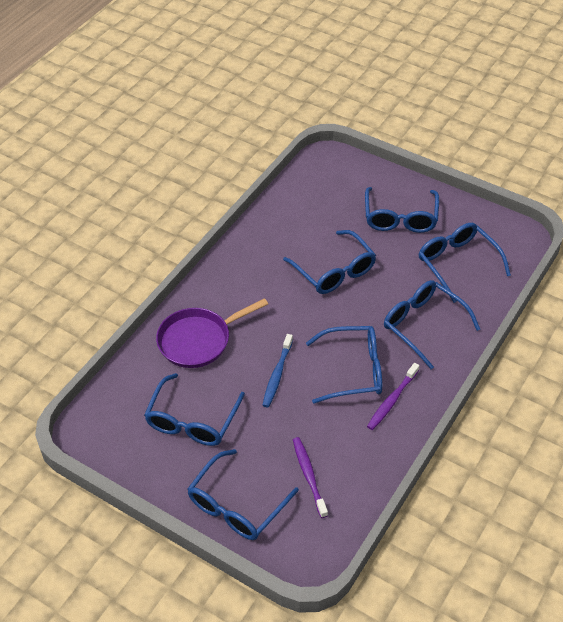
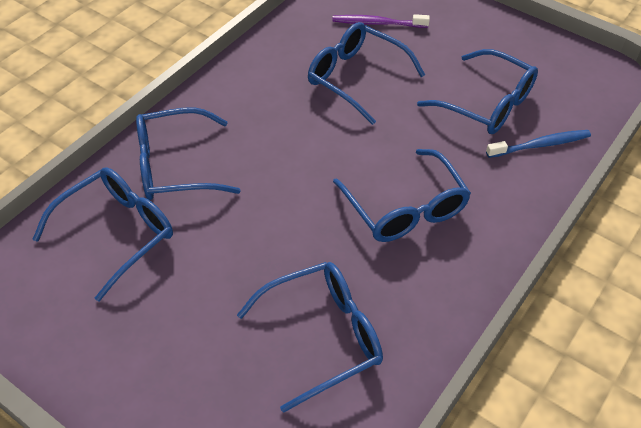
blue glasses: [144,373,245,446] [187,449,299,540] [283,230,376,294] [306,326,382,404] [365,187,439,233] [384,280,480,369] [419,223,511,303] = 7 -> [32,167,173,301] [136,107,241,200] [237,262,383,413] [308,22,425,125] [333,149,471,242] [417,49,538,134] = 6
purple pan: [156,298,268,368] = 1 -> none = 0
purple toothbrush: [293,437,328,518] [367,363,419,430] = 2 -> [332,14,430,28] = 1

